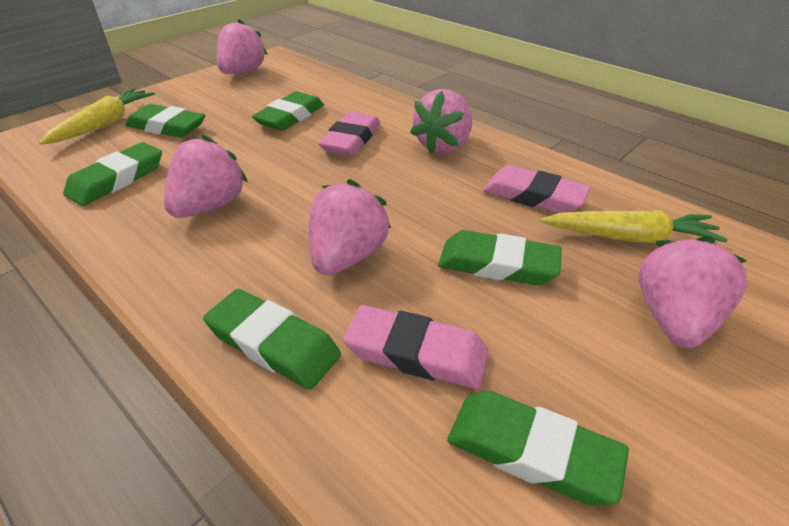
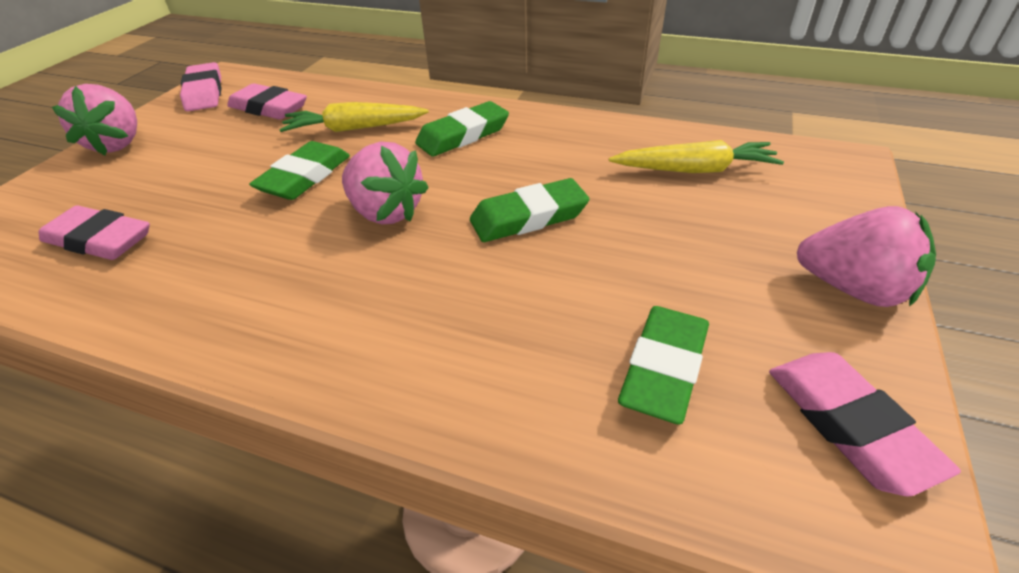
green eraser: [63,142,162,206] [125,104,205,138] [203,289,341,390] [252,91,324,131] [438,230,562,285] [447,391,629,505] = 6 -> [249,141,350,200] [415,101,509,156] [470,178,589,242] [618,306,709,425] = 4
pink eraser: [318,112,381,156] [343,305,489,389] [483,165,591,213] = 3 -> [39,205,150,260] [180,62,221,111] [227,83,307,120] [769,352,961,496] = 4
pink strawberry: [164,135,248,218] [217,19,268,74] [309,179,391,275] [410,89,472,154] [638,236,747,348] = 5 -> [52,84,137,155] [342,142,429,224] [797,206,936,307] = 3

